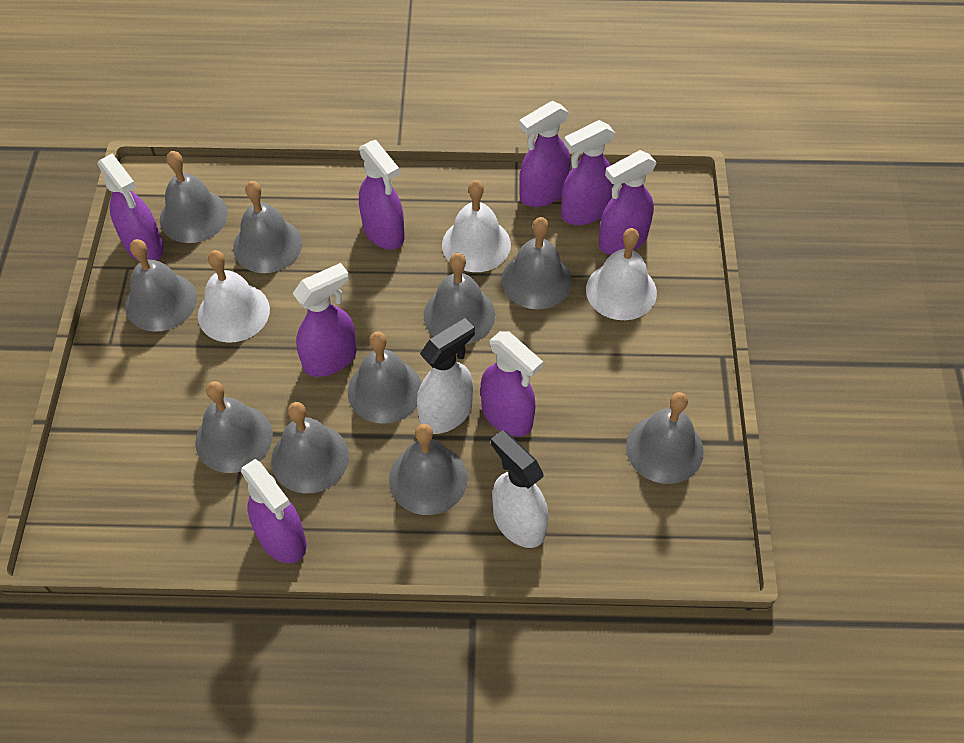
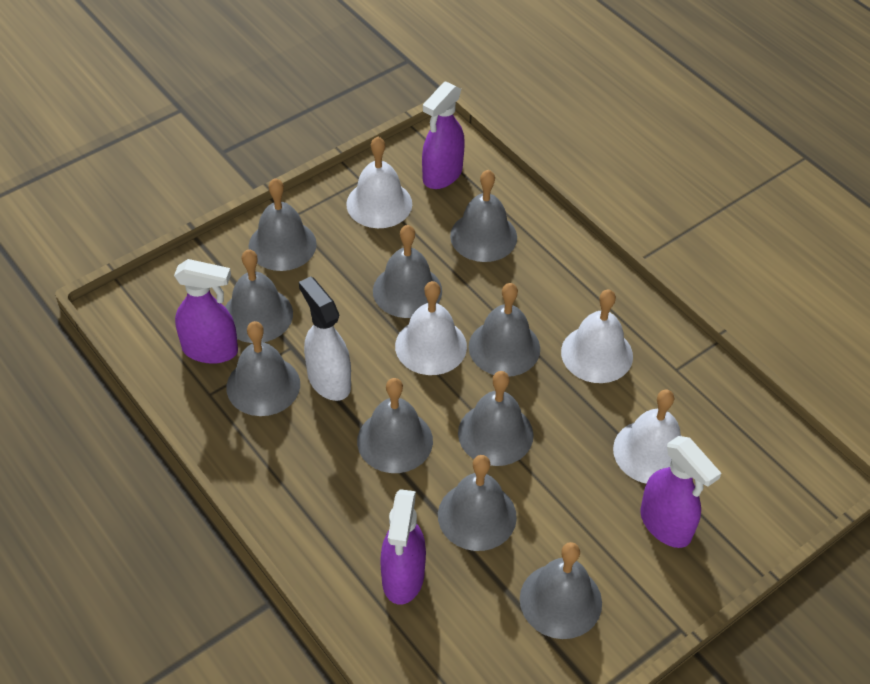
purple spray bottle: [98,153,164,261] [241,459,306,563] [292,263,357,377] [359,140,405,250] [481,331,543,436] [519,101,570,207] [561,120,615,225] [599,150,657,255] = 8 -> [174,259,238,364] [380,489,426,604] [422,81,465,189] [640,436,721,548] = 4
white bell: [198,250,270,343] [442,180,511,272] [586,228,657,320] = 3 -> [346,137,412,228] [395,281,467,375] [561,289,633,383] [613,389,681,484] = 4
white spray bottle: [417,318,475,434] [491,430,548,548] = 2 -> [299,276,351,401] = 1

